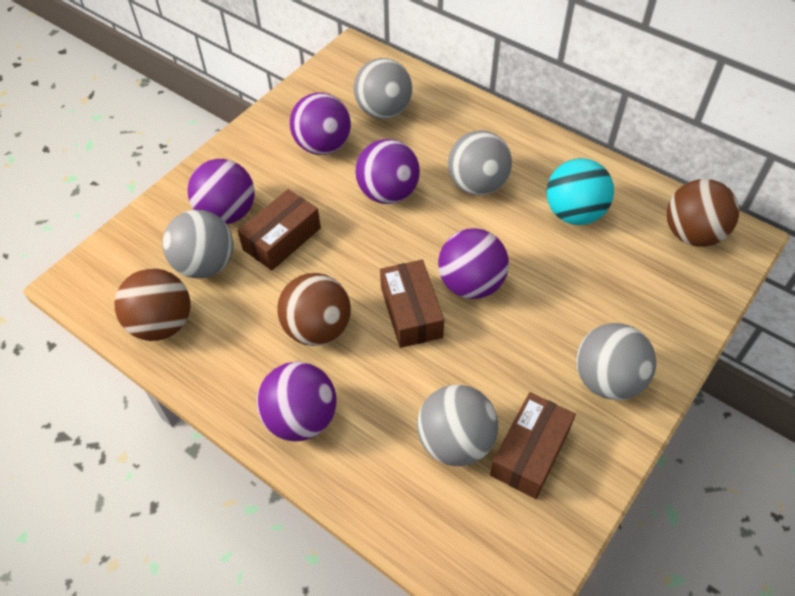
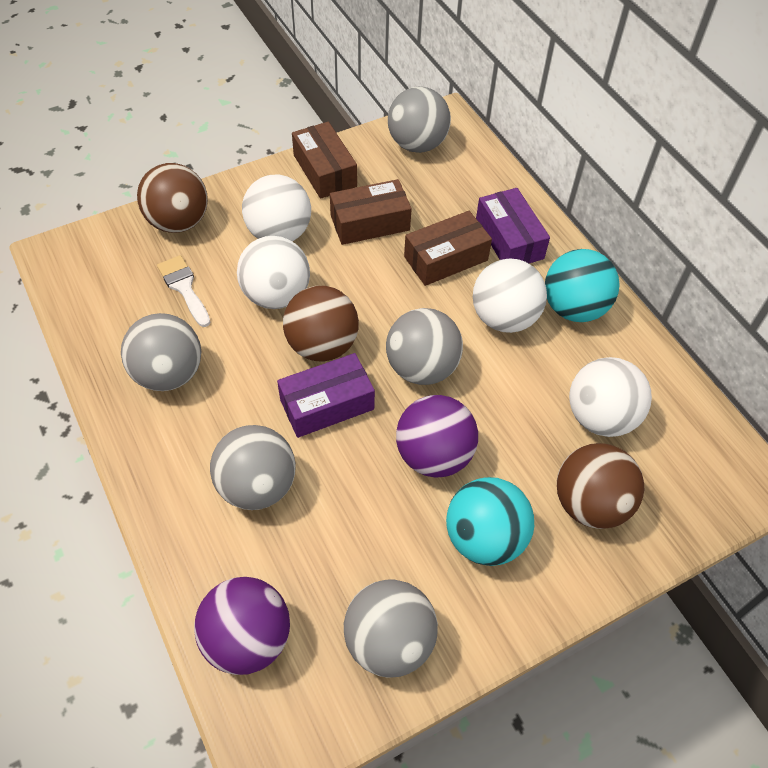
purple ball: [188,159,255,224] [257,362,337,441] [290,92,351,155] [355,139,420,204] [438,228,509,299] = 5 -> [194,577,290,675] [396,395,478,478] = 2
purple box: none = 0 -> [277,353,375,438] [476,188,550,263] = 2
turquoise ball: [546,158,614,225] = 1 -> [446,477,534,566] [545,249,620,322] = 2
white ball: none = 0 -> [237,236,310,309] [242,175,311,241] [473,258,547,333] [569,357,652,437] = 4
white brush: none = 0 -> [157,255,211,327] = 1

